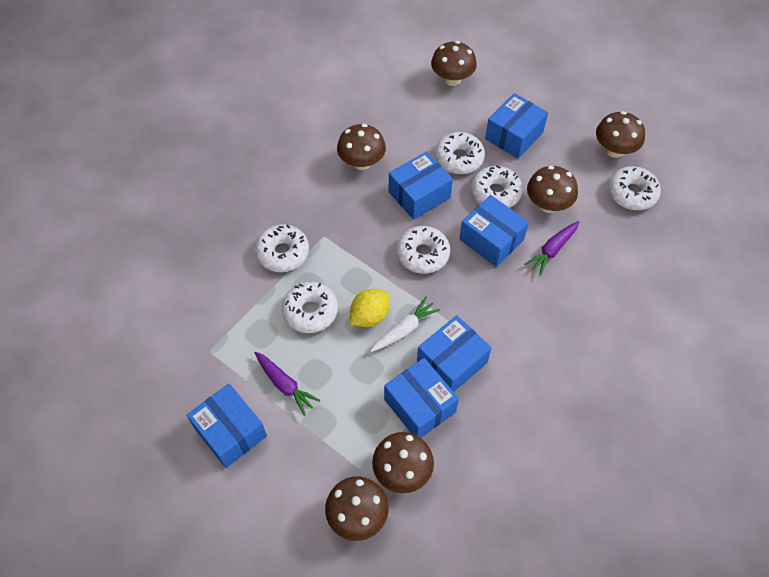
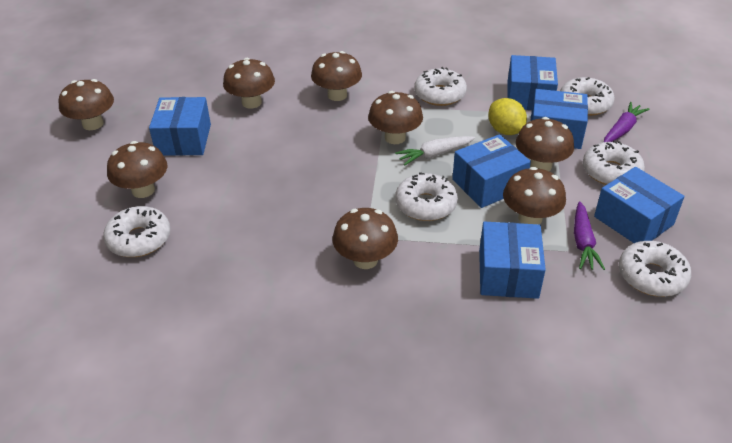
brown mushroom: [325,477,389,541] [337,124,386,170] [372,432,434,493] [431,41,477,86] [527,166,578,213] [596,111,645,158] = 6 -> [58,79,114,130] [107,141,167,198] [223,58,275,109] [311,51,362,101] [332,208,398,269] [368,91,423,144] [503,167,566,224] [516,117,574,171] = 8

